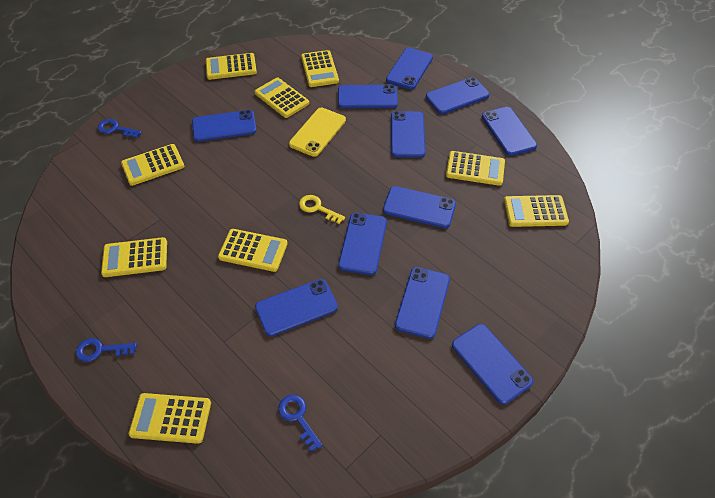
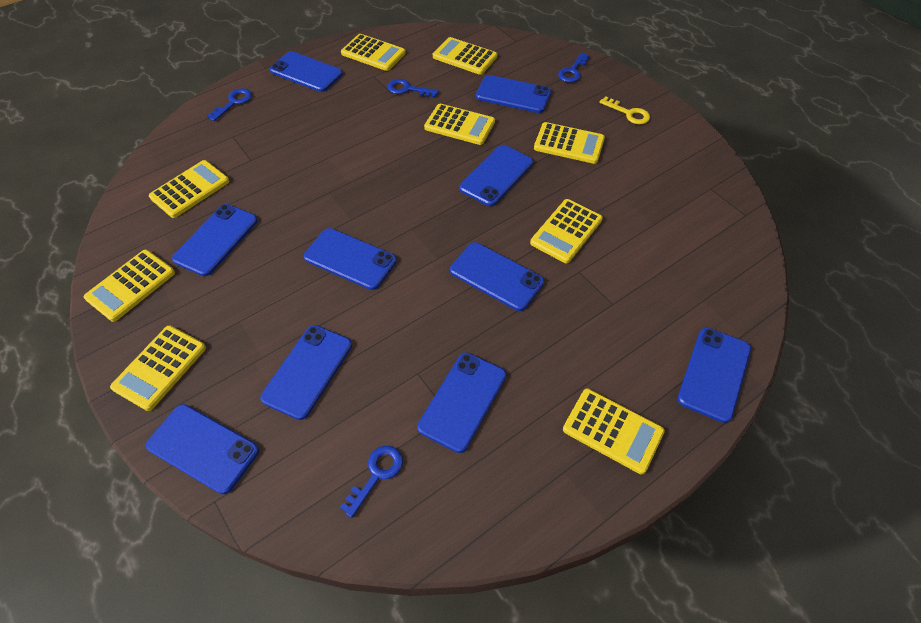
blue key: [76,338,137,362] [98,119,142,138] [278,395,322,452] = 3 -> [207,88,252,121] [340,446,403,518] [388,79,439,98] [558,52,590,83] = 4
blue phone: [192,110,256,142] [255,279,338,336] [338,85,398,108] [338,213,387,275] [383,186,456,228] [386,48,433,89] [391,111,426,158] [395,267,450,339] [426,77,490,114] [452,324,533,404] [482,107,537,156] = 11 -> [146,404,259,494] [172,204,258,276] [260,325,352,420] [270,51,343,92] [304,228,397,290] [417,353,506,453] [450,242,544,311] [460,145,533,206] [476,75,551,113] [678,327,751,423] = 10
yellow phone: [289,108,346,157] = 1 -> none = 0

